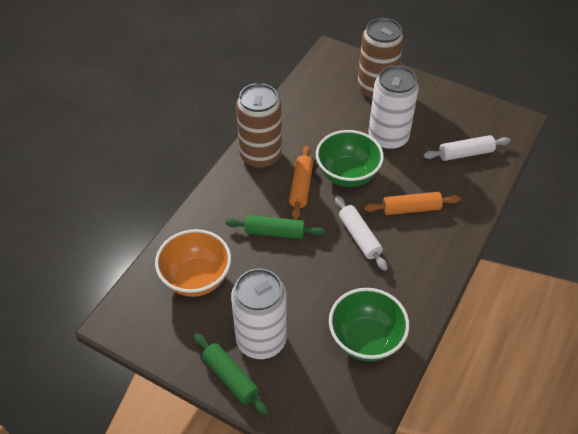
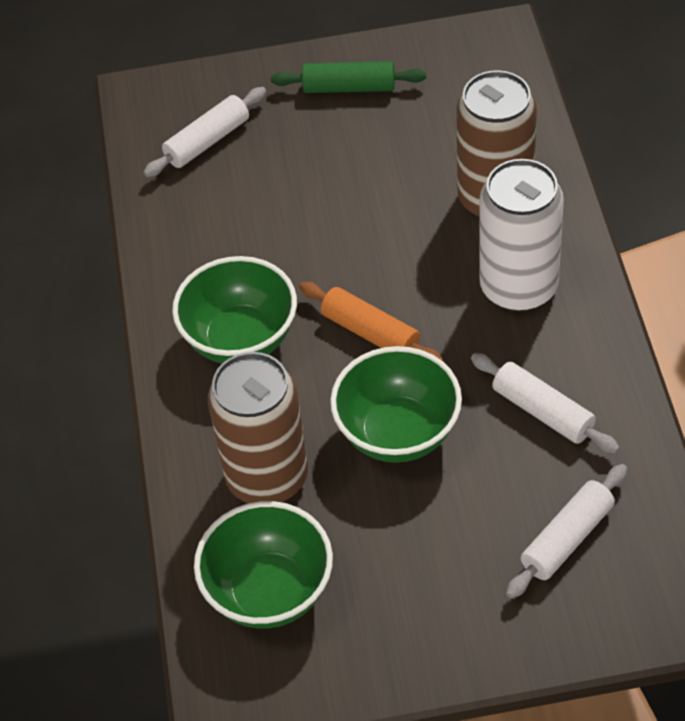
green bowl: [316,130,384,187] [329,288,409,361] = 2 -> [172,256,297,364] [194,501,333,629] [330,346,462,463] = 3
green rolling pin: [194,333,269,416] [225,215,325,239] = 2 -> [271,61,426,93] = 1
orange bowl: [155,229,231,297] = 1 -> none = 0
orange rolling pin: [289,146,313,220] [364,192,460,215] = 2 -> [299,282,443,361] = 1
white can: [231,269,287,359] [368,65,419,150] = 2 -> [480,159,564,312] = 1
white rolling pin: [335,195,388,271] [423,135,511,161] = 2 -> [143,87,266,177] [471,353,620,454] [506,464,627,599] = 3

